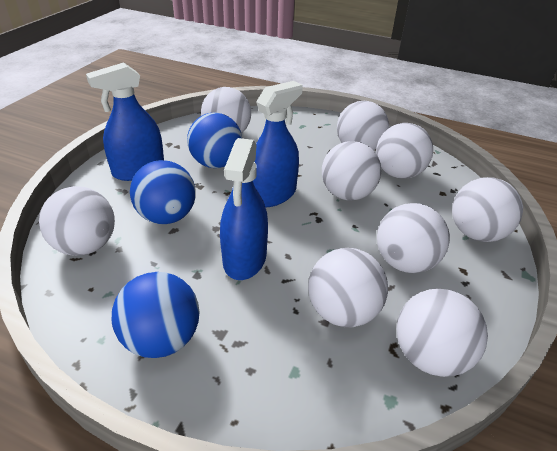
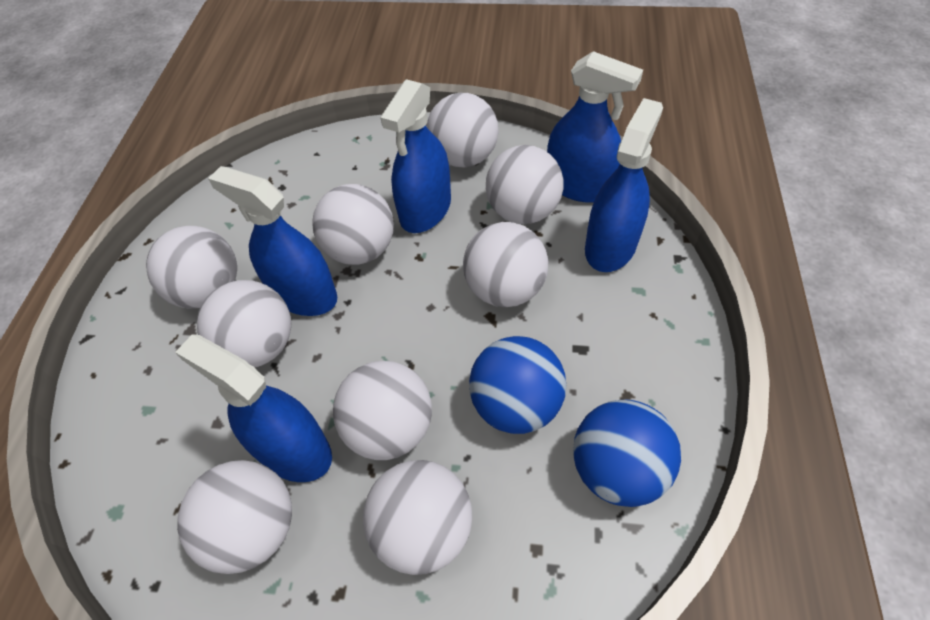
blue ball: [112,272,200,358] [130,160,196,224] [187,113,242,168] = 3 -> [469,336,567,434] [573,399,681,507] = 2
blue spray bottle: [86,62,164,181] [220,138,268,280] [253,81,303,207] = 3 -> [175,334,332,482] [208,166,337,316] [380,79,451,233] [547,51,643,203] [585,98,663,272] = 5

